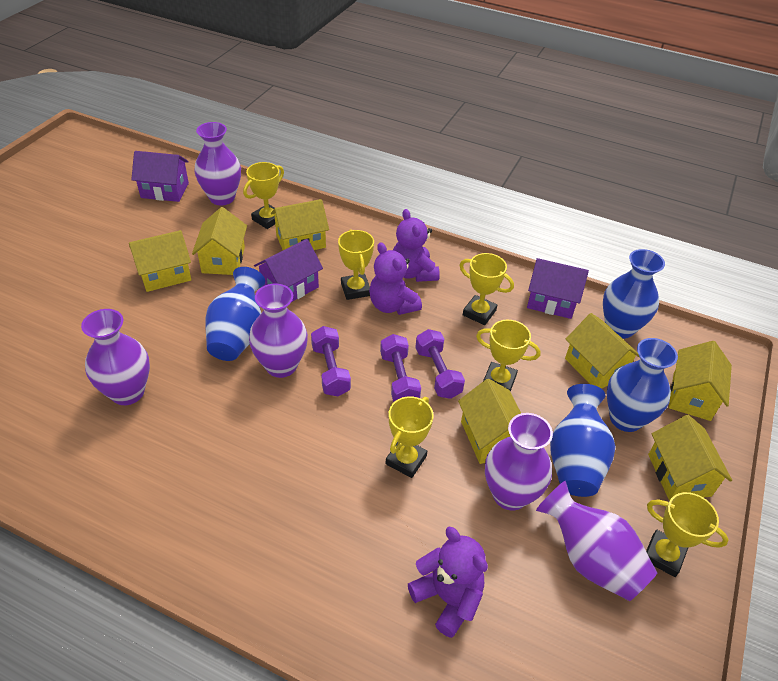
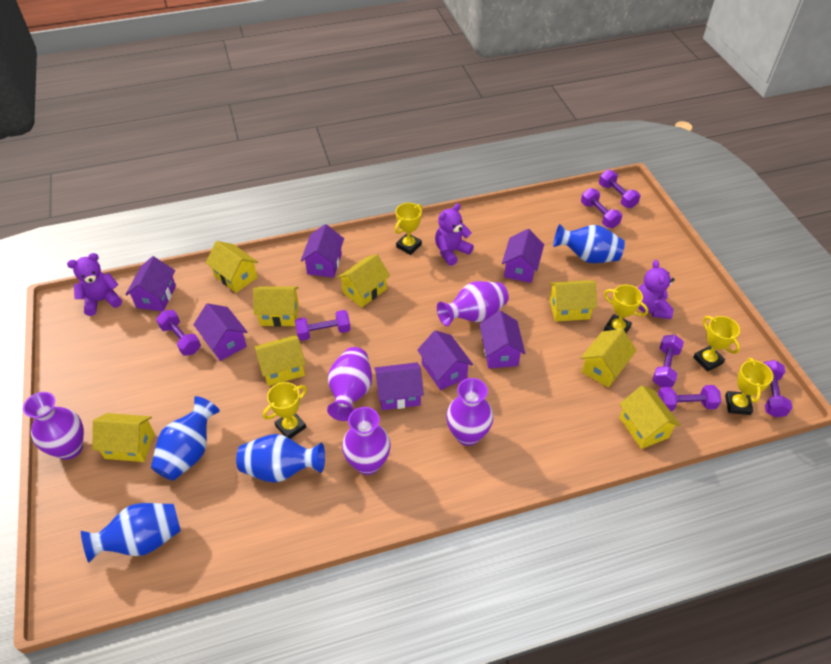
purple dumbbell: [311,326,351,396] [380,334,421,402] [415,329,465,399] = 3 -> [156,310,201,356] [295,310,351,341] [581,188,622,228] [599,170,640,208] [652,335,684,388] [658,385,721,411] [763,360,792,418] = 7
purple house: [131,151,189,202] [254,239,323,302] [527,258,589,319] = 3 -> [126,256,176,311] [193,303,247,361] [301,224,344,278] [374,362,424,410] [417,330,473,390] [479,311,525,369] [502,229,544,283] = 7
yellow house: [129,230,191,292] [192,207,247,275] [271,199,329,250] [458,379,521,464] [565,313,640,389] [648,415,732,501] [669,341,732,421] = 7 -> [92,413,155,462] [206,241,258,293] [253,287,299,327] [254,335,306,386] [337,254,390,308] [549,280,597,322] [581,329,637,388] [619,385,681,449] = 8
yellow trophy: [243,162,284,229] [338,229,374,300] [385,396,434,478] [459,253,514,325] [476,320,541,392] [646,492,729,577] = 6 -> [263,382,307,439] [395,203,422,255] [604,285,648,333] [693,316,740,372] [725,358,773,415] = 5

